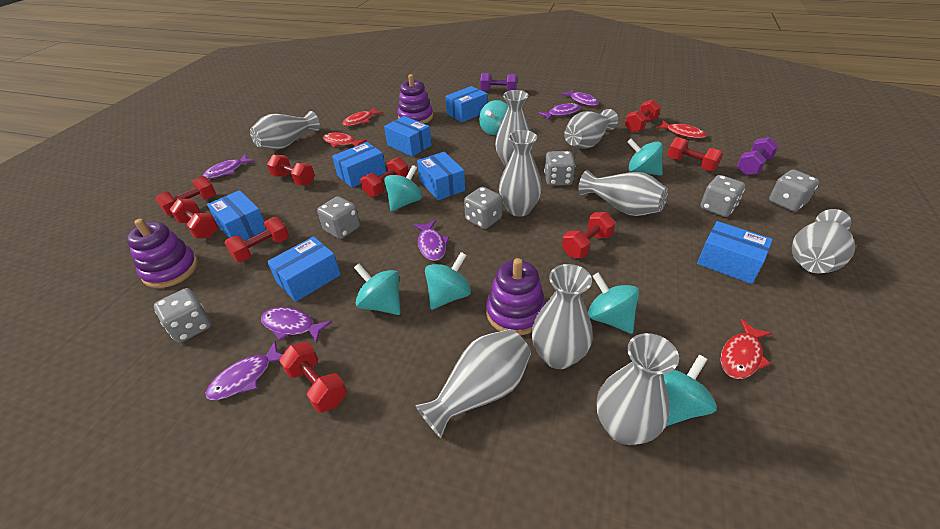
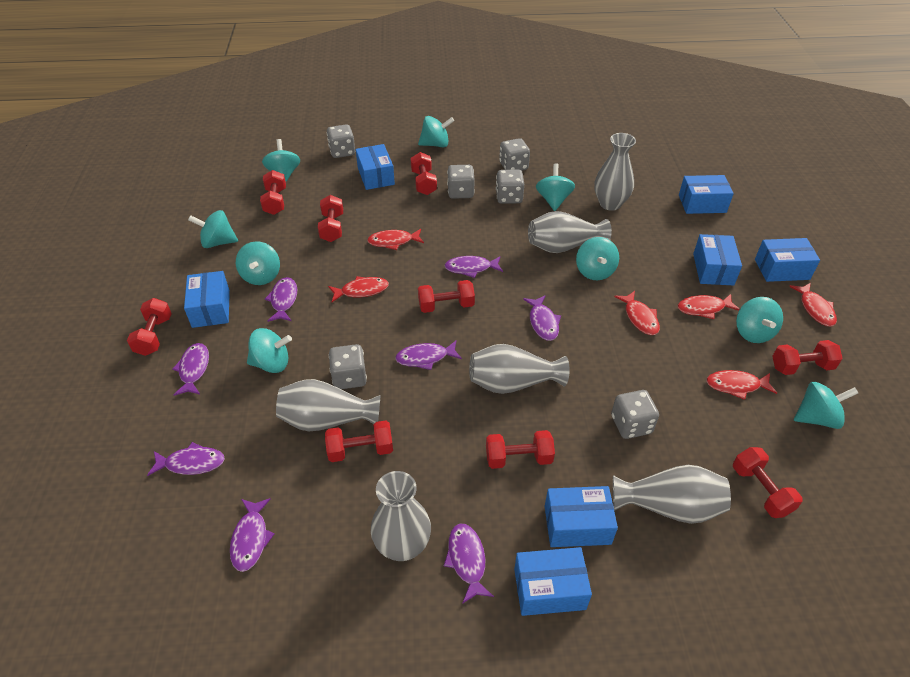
grey vase: [250,111,320,150] [415,329,531,438] [495,90,533,167] [499,130,542,217] [531,264,593,369] [564,109,618,149] [578,170,668,216] [597,333,679,445] [792,209,855,273] = 9 -> [276,379,381,431] [371,471,431,561] [469,344,570,394] [528,211,612,253] [594,133,636,211] [613,465,731,524] = 6
purple dumbbell: [480,73,517,91] [737,137,779,175] = 2 -> none = 0
purple fish: [203,154,255,179] [206,341,283,400] [261,307,332,343] [414,220,449,261] [538,103,580,120] [561,90,599,106] = 6 -> [147,442,225,476] [172,343,209,396] [230,498,275,572] [265,277,297,322] [395,341,462,370] [444,256,503,278] [444,524,494,604] [523,295,561,341] = 8
purple stacking toy: [127,219,198,288] [397,74,433,124] [486,258,546,335] = 3 -> none = 0
red fish: [322,132,367,147] [342,108,383,126] [655,121,707,139] [721,319,772,379] = 4 -> [328,276,389,302] [367,229,424,250] [614,291,660,335] [678,294,740,319] [706,370,777,400] [789,283,837,327] = 6
turquoise spinning top: [354,264,401,315] [384,165,422,212] [425,252,471,310] [479,100,508,135] [588,272,639,334] [627,139,663,176] [663,355,717,426] = 7 -> [188,210,238,248] [236,241,280,285] [247,328,292,373] [262,139,300,182] [418,116,454,147] [536,163,575,211] [576,237,619,280] [736,297,783,343] [794,382,858,429] = 9

